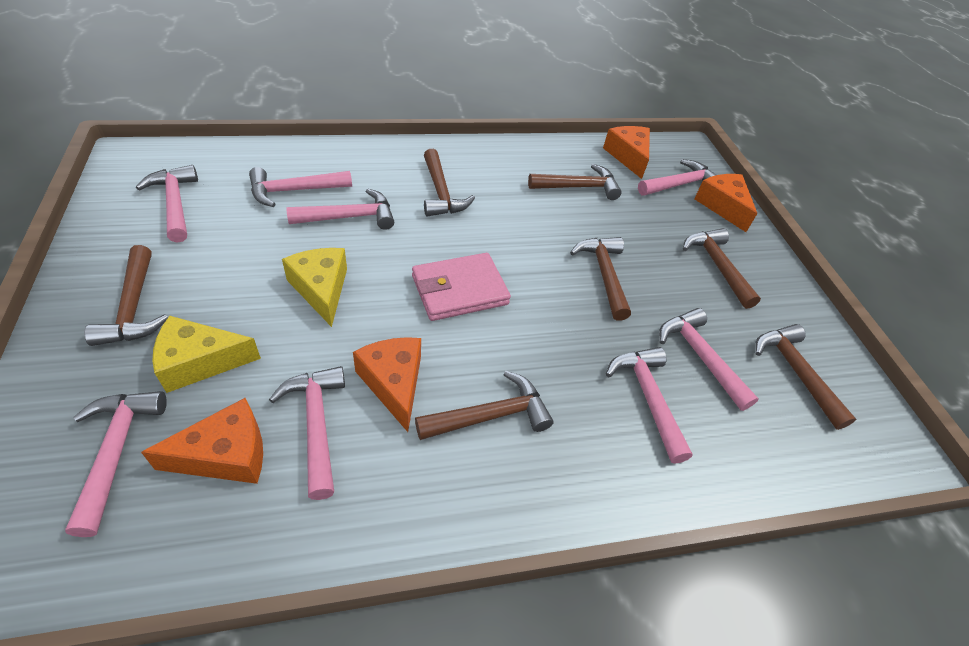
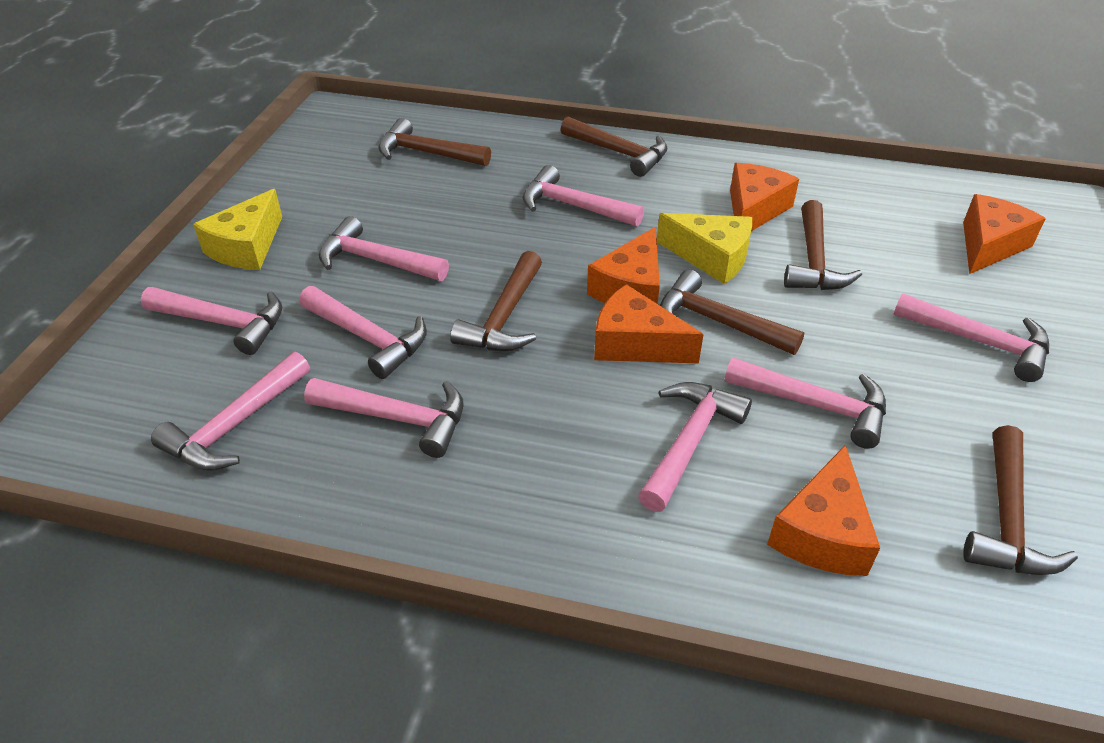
brown hammer: [84,245,168,346] [415,371,554,440] [424,149,475,216] [528,164,622,200] [570,237,631,321] [683,228,761,309] [755,324,856,430] = 7 -> [379,118,491,166] [450,251,542,351] [560,116,667,177] [660,270,805,355] [784,200,862,290] [963,425,1078,575] = 6
orange cheese: [141,398,263,484] [353,337,421,432] [603,126,650,179] [694,174,757,232] = 4 -> [587,227,660,304] [594,284,704,363] [730,163,799,231] [767,445,880,576] [963,194,1046,274] = 5
pink hammer: [65,391,167,537] [136,165,198,242] [249,167,352,207] [269,366,345,500] [286,189,394,230] [606,347,693,464] [638,159,716,196] [659,308,759,411] = 8 -> [141,287,282,355] [151,352,310,471] [299,286,427,379] [304,378,464,458] [319,216,449,281] [523,165,644,227] [638,382,752,512] [724,357,886,449] [893,293,1049,382] = 9
pink wallet: [412,253,511,321] = 1 -> none = 0

